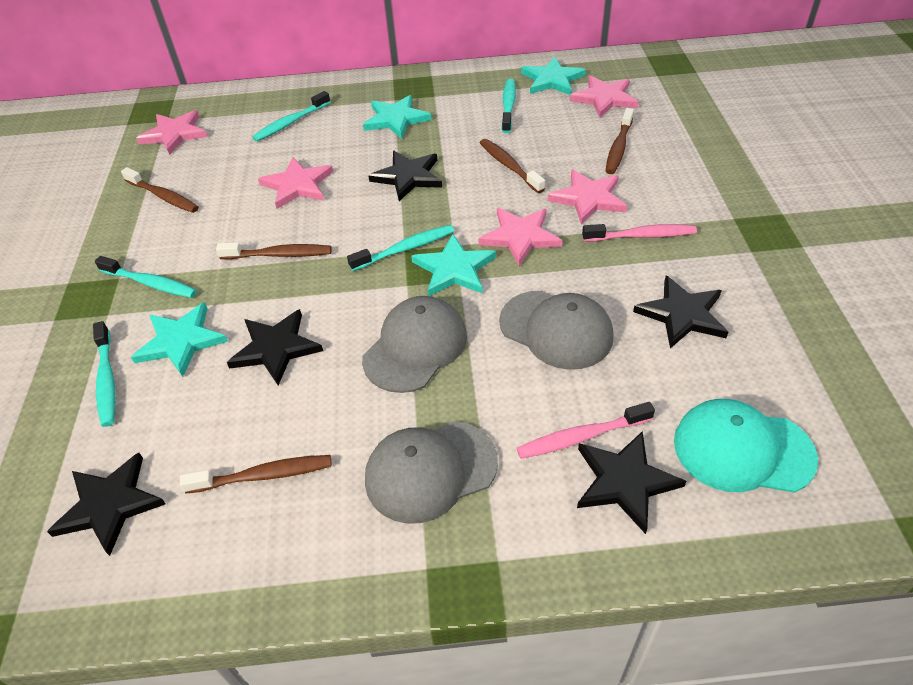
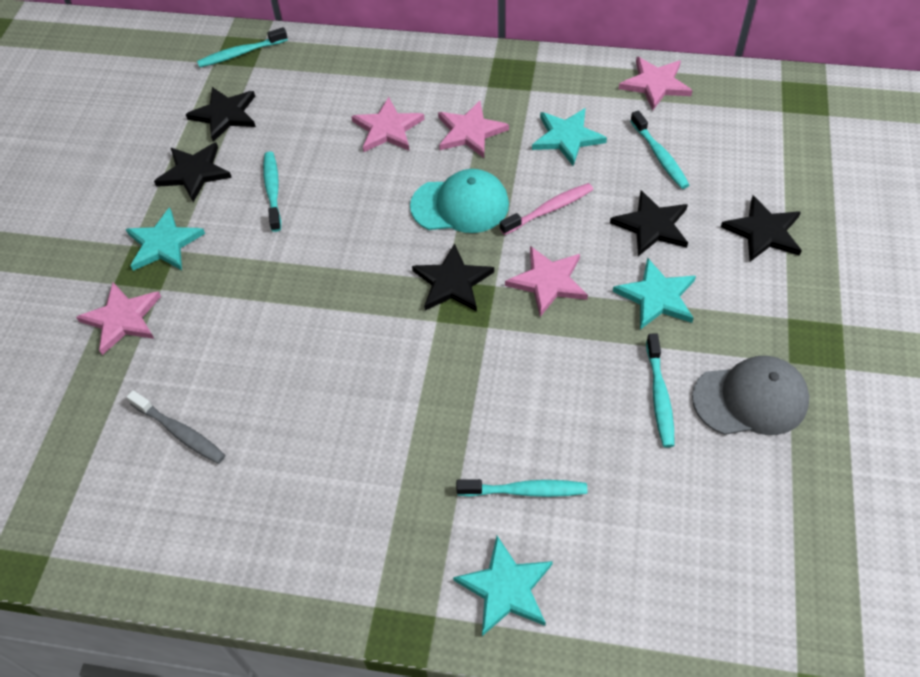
brown toothbrush: [121,167,199,213] [180,455,332,494] [216,242,332,259] [480,139,545,193] [606,108,634,174] = 5 -> none = 0
grey cap: [362,296,467,393] [365,421,498,524] [499,291,613,370] = 3 -> [692,356,809,435] = 1
grey toothbrush: none = 0 -> [126,390,225,464] = 1
pink toothbrush: [517,402,655,459] [582,224,697,242] = 2 -> [500,183,593,235] = 1

